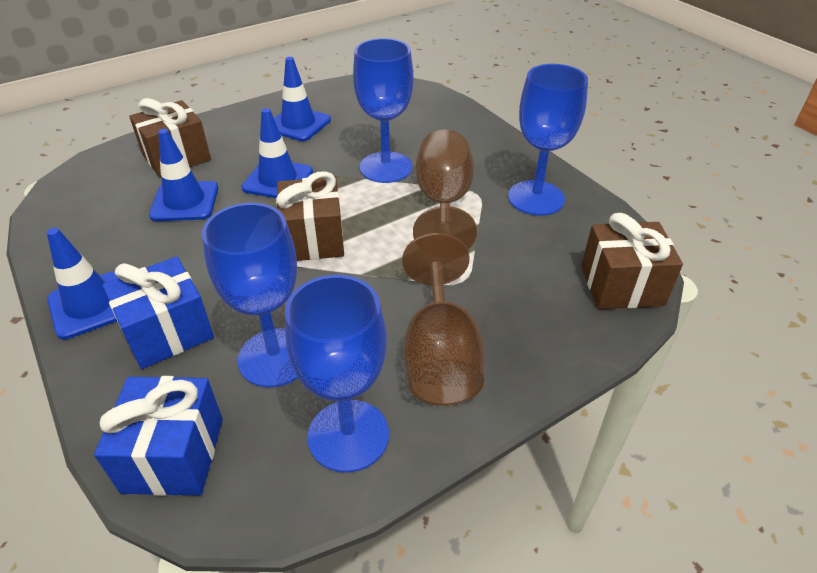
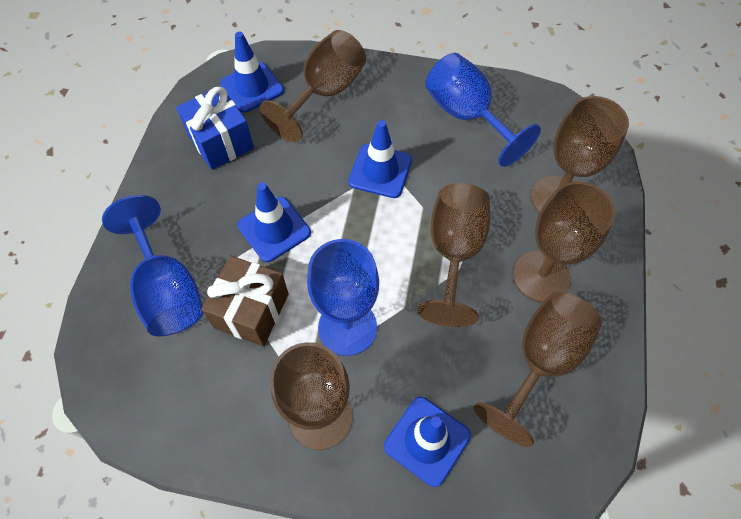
blue gift: [94,376,223,496] [102,257,214,369] = 2 -> [176,86,254,170] = 1
blue goblet: [202,203,298,387] [285,275,389,472] [353,38,413,183] [508,64,588,216] = 4 -> [102,195,203,336] [307,239,379,356] [425,53,541,167] = 3
brown gift: [129,98,211,177] [276,171,344,261] [581,213,683,309] = 3 -> [201,256,289,346] = 1
brown goblet: [402,233,485,406] [413,130,477,249] = 2 -> [260,30,366,142] [270,342,352,450] [417,183,490,327] [473,292,602,447] [513,181,615,302] [531,96,629,213] = 6

